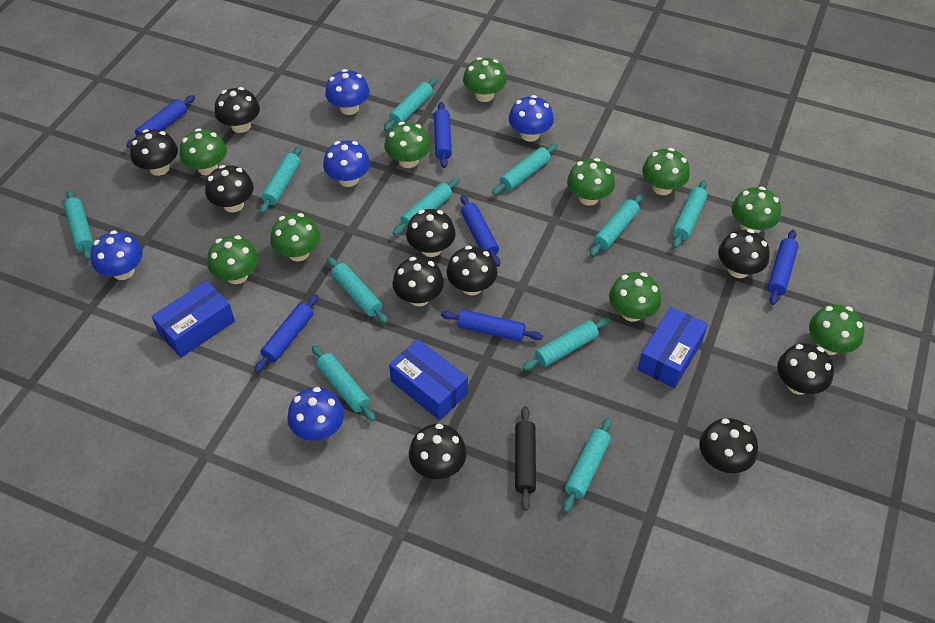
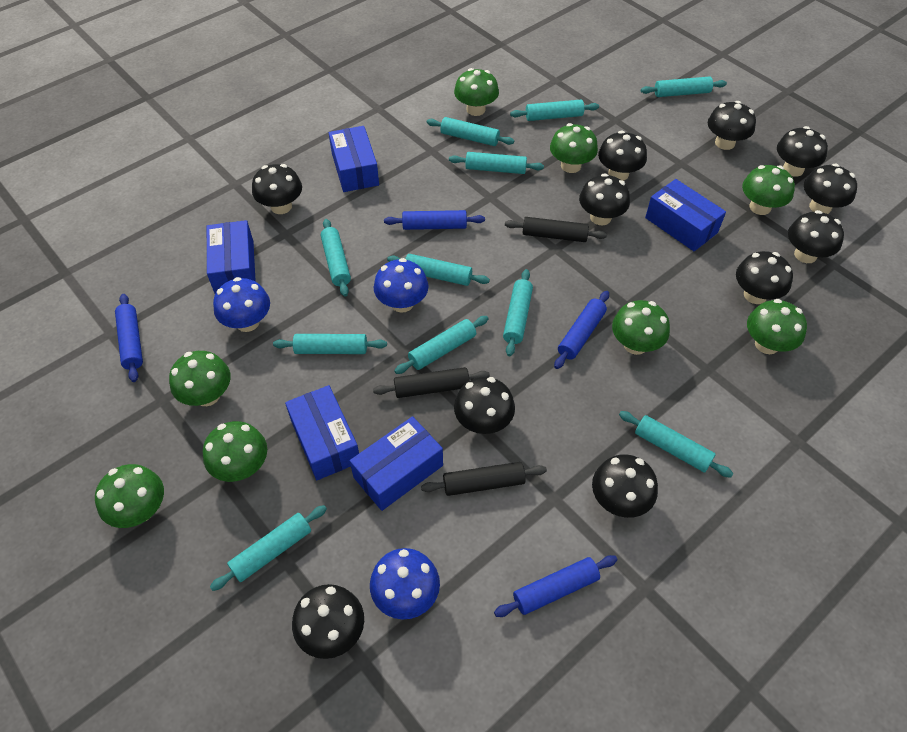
black mushroom: [130,129,178,176] [205,165,254,212] [215,87,260,133] [392,257,444,306] [406,209,456,257] [409,424,467,479] [447,246,498,295] [699,418,758,473] [718,229,770,278] [777,343,834,395] = 10 -> [252,164,302,214] [292,584,364,659] [454,377,515,434] [579,173,630,225] [592,454,658,518] [598,131,647,181] [708,101,756,150] [736,251,793,304] [777,126,828,177] [788,210,844,263] [804,164,857,214] = 11
black rolling pin: [515,406,536,511] = 1 -> [373,367,490,398] [421,462,547,496] [505,217,607,242] = 3
blue box: [151,280,235,358] [389,339,468,420] [638,307,708,388] = 3 -> [207,220,256,294] [285,385,359,480] [329,126,379,192] [350,416,443,511] [645,179,726,251] = 5
blue mushroom: [90,230,143,280] [287,387,344,441] [323,140,370,187] [325,69,370,115] [509,95,554,142] = 5 -> [213,277,270,332] [370,548,440,619] [374,258,429,313] = 3
blue rolling pin: [126,95,195,148] [254,294,319,373] [434,102,452,168] [441,309,543,342] [460,195,500,267] [768,230,798,305] = 6 -> [115,294,143,382] [384,210,485,230] [494,555,617,617] [554,291,609,369] = 4
green mushroom: [180,128,227,176] [207,235,258,284] [270,213,320,262] [384,122,431,168] [463,57,507,102] [567,158,615,206] [609,272,661,322] [642,148,690,195] [731,187,781,233] [809,305,865,355] = 10 -> [95,464,164,528] [169,351,231,406] [203,421,267,482] [454,68,499,116] [550,123,598,173] [612,300,670,355] [742,165,795,215] [747,299,807,354] = 8

